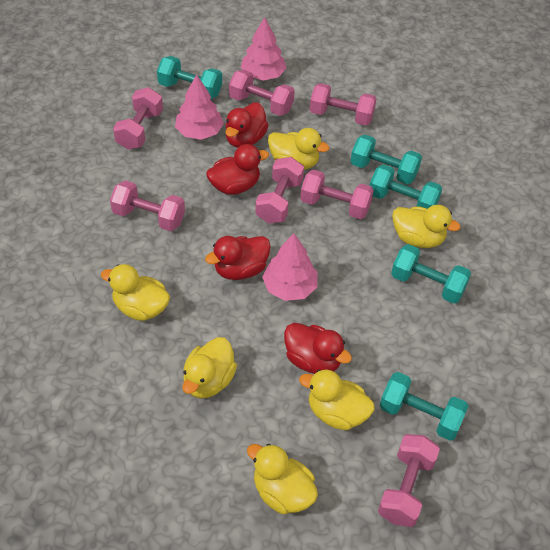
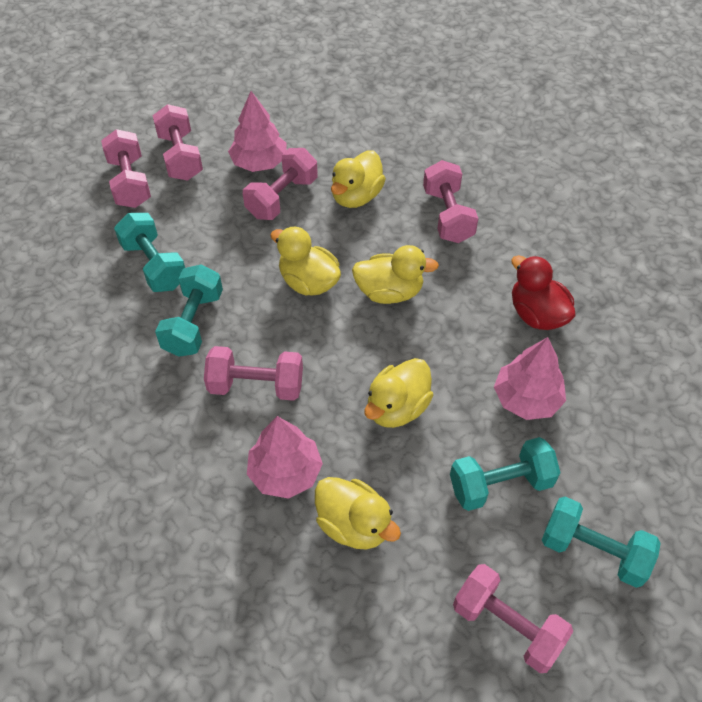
pink dumbbell: [110,180,185,231] [113,87,163,150] [229,69,295,116] [255,157,304,224] [300,170,373,219] [310,83,377,126] [378,434,440,527] = 7 -> [101,129,151,208] [152,104,203,181] [204,346,303,401] [243,148,318,220] [423,160,478,243] [453,564,573,673] = 6
red duck: [205,236,271,280] [206,144,269,195] [225,102,268,148] [284,323,352,374] = 4 -> [511,255,576,330] = 1
turquoise dumbbell: [157,56,222,99] [350,135,422,185] [370,164,442,209] [380,372,469,441] [391,244,471,304] = 5 -> [114,213,185,292] [155,264,223,357] [450,437,561,511] [542,497,660,588] = 4
yellow duck: [101,264,170,321] [182,337,237,399] [247,443,318,514] [268,128,329,170] [299,370,375,430] [392,205,461,248] = 6 -> [270,226,341,296] [315,477,401,550] [331,150,386,208] [352,245,439,304] [364,358,433,428] = 5

